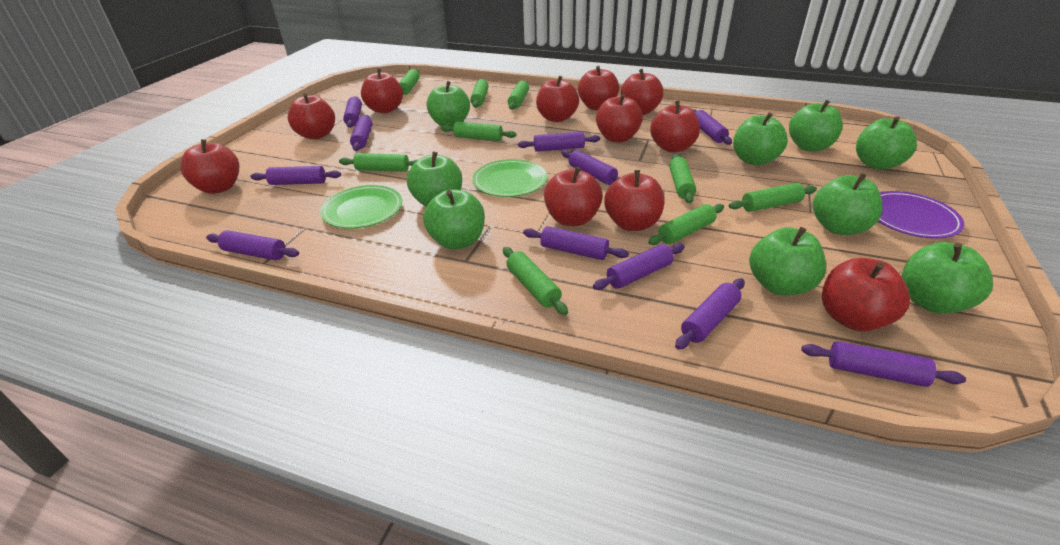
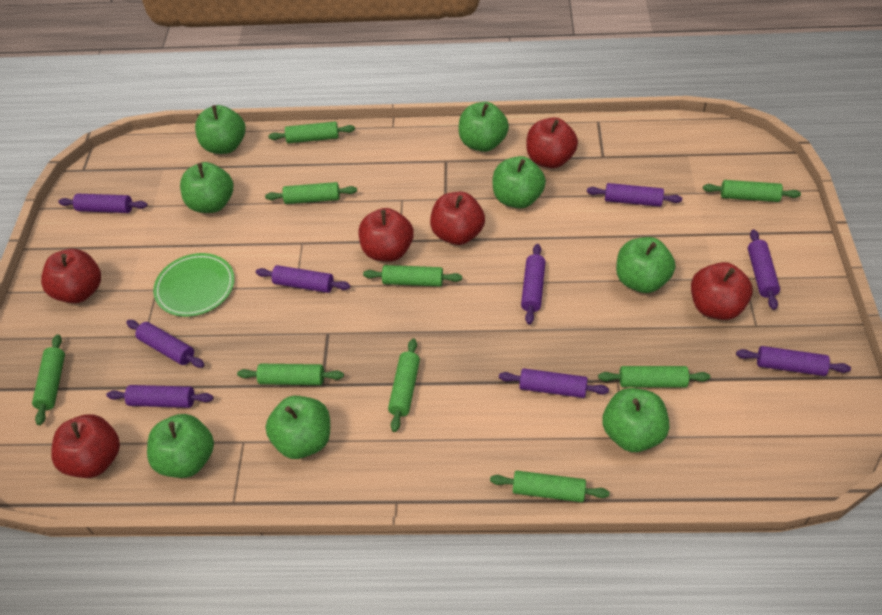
green apple: [407,152,462,207] [423,189,485,250] [426,81,470,127] [733,113,788,165] [749,227,826,295] [789,100,843,152] [813,173,883,235] [856,116,917,170] [902,242,993,314] = 9 -> [147,414,214,478] [180,162,233,213] [195,105,245,154] [266,396,330,459] [459,102,509,152] [493,156,546,208] [602,388,669,452] [616,237,675,293] = 8
green plate: [320,185,402,229] [472,159,547,197] = 2 -> [153,253,235,317] = 1
purple plate: [878,191,964,238] = 1 -> none = 0
purple rolling pin: [206,230,299,260] [251,166,341,185] [343,96,362,128] [350,115,373,151] [518,132,600,152] [523,226,629,260] [561,150,620,185] [593,243,685,290] [675,278,745,350] [692,109,732,145] [801,341,966,387] = 11 -> [58,194,147,213] [106,385,213,408] [126,320,205,368] [256,265,350,293] [499,368,609,398] [521,244,545,324] [587,183,682,207] [736,346,851,376] [748,229,780,310] = 9
red apple: [180,139,239,194] [288,93,335,139] [361,69,403,113] [536,76,579,122] [544,167,603,226] [578,66,619,110] [596,94,643,142] [604,170,665,231] [621,69,664,115] [650,101,700,152] [822,258,910,331] = 11 -> [41,249,101,303] [51,414,120,478] [359,208,414,262] [430,192,485,245] [526,117,578,168] [691,262,753,320] = 6

